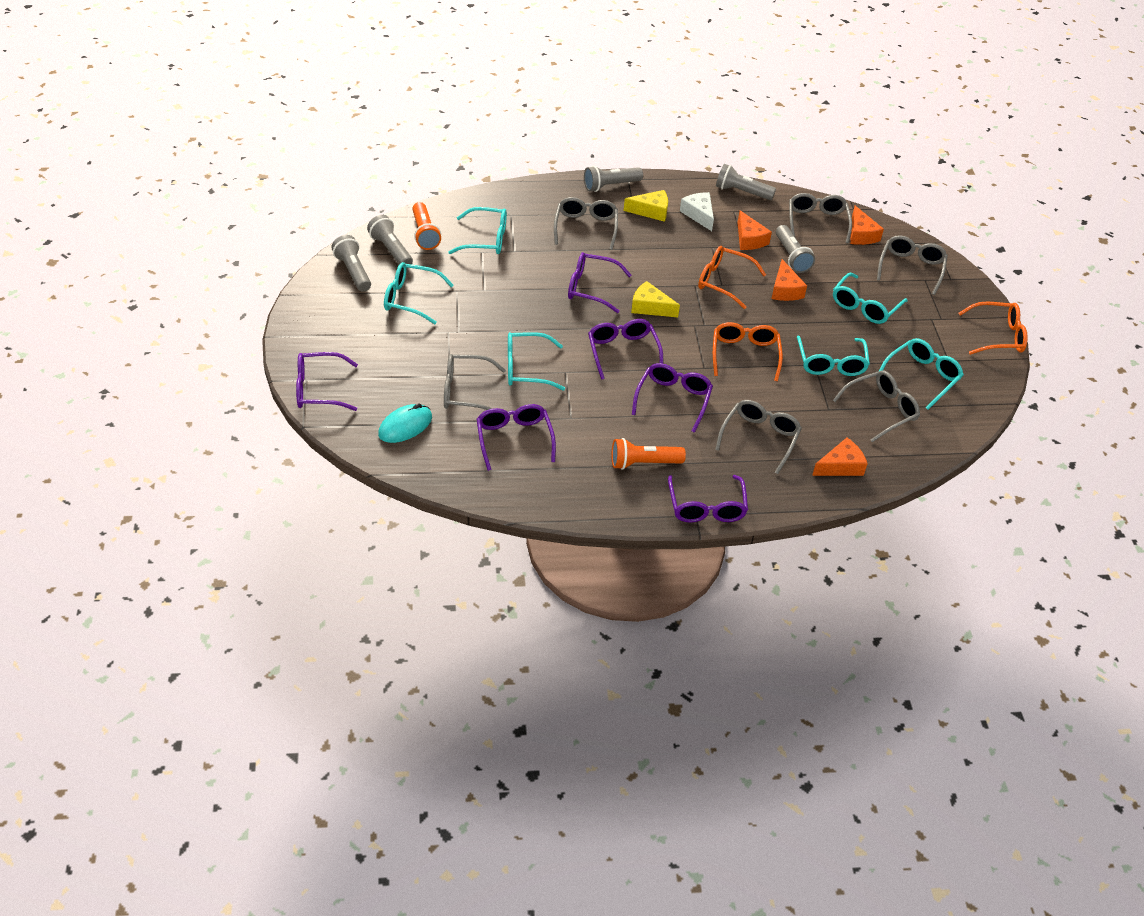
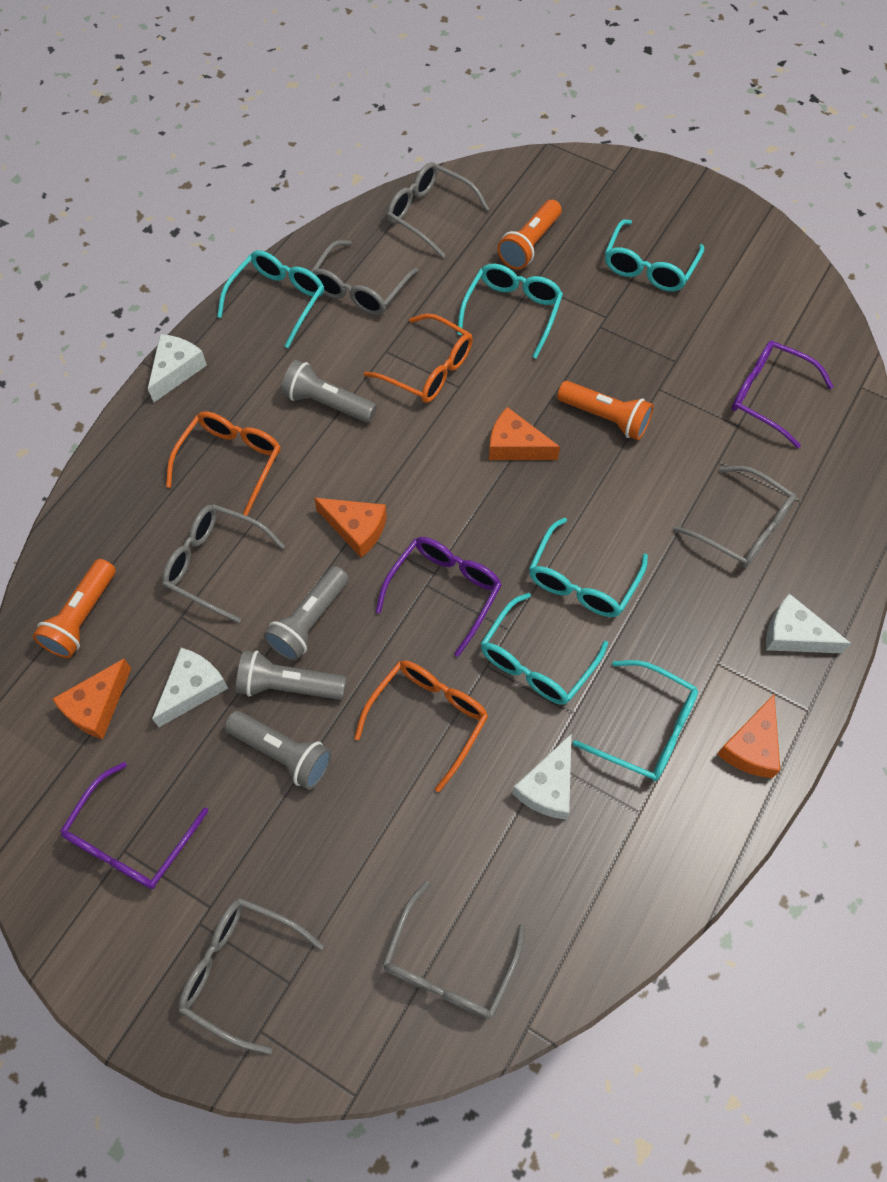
grey flashlight: [331,235,371,292] [367,215,413,268] [584,166,643,192] [716,164,776,200] [776,225,815,273] = 5 -> [225,711,332,790] [236,650,347,700] [263,566,349,661] [281,360,377,423] = 4
orange flashlight: [412,202,441,250] [611,438,686,470] = 2 -> [33,559,116,658] [497,200,562,270] [557,381,654,440] = 3
purple glasses: [296,352,358,411] [477,404,556,471] [568,252,631,313] [588,319,663,380] [632,363,713,433] [668,475,748,523] = 6 -> [60,762,208,889] [375,537,502,657] [731,340,834,448] = 3
turquoise mouse: [378,403,432,443] = 1 -> none = 0
white cheese: [680,192,714,231] = 1 -> [148,334,207,402] [152,648,228,727] [512,733,572,820] [766,594,851,653] = 4
yellow cheese: [624,190,668,222] [631,281,680,317] = 2 -> none = 0

